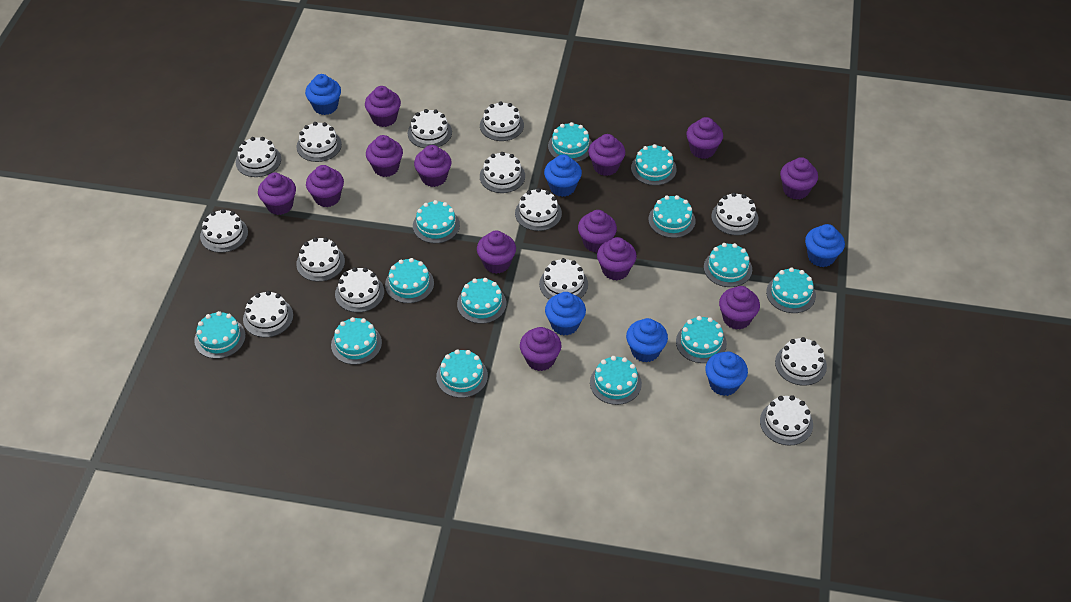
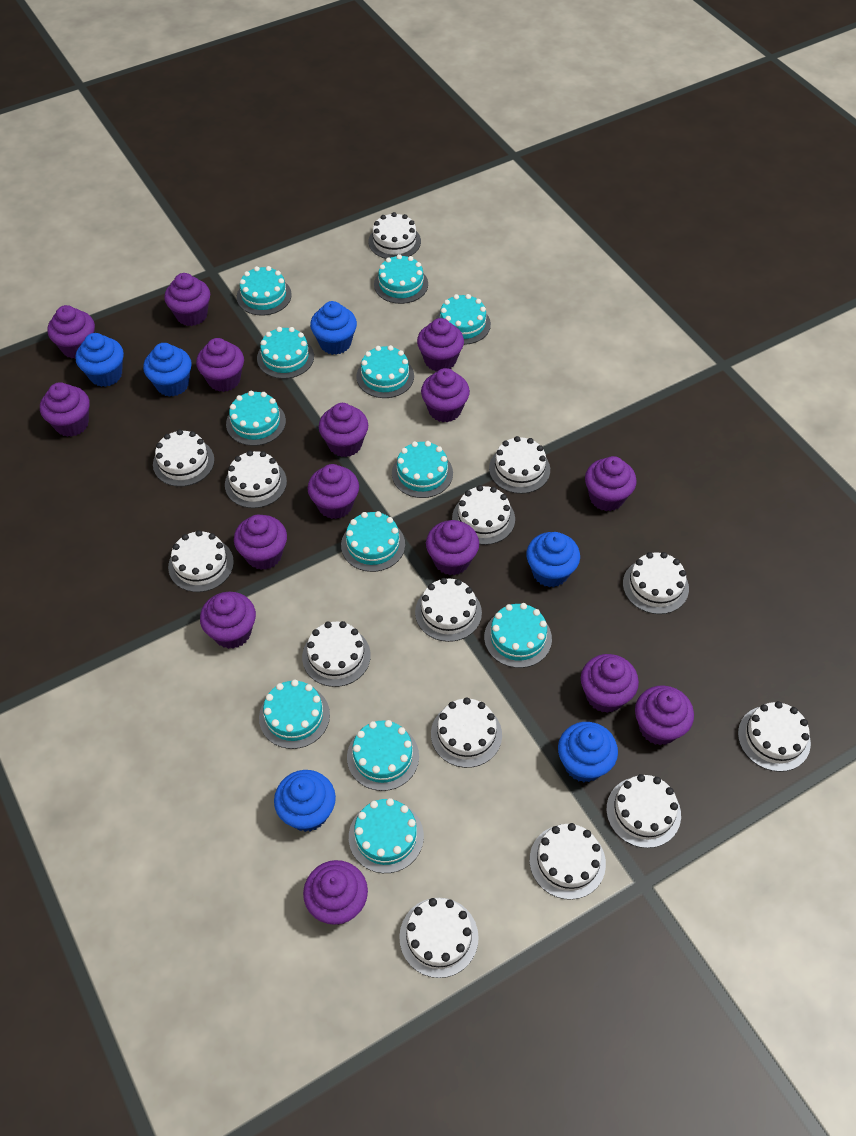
purple cupcake: [258,173,296,215] [306,165,344,207] [365,86,401,127] [366,135,403,177] [414,145,452,187] [477,231,516,274] [520,327,562,371] [578,210,617,253] [588,134,625,176] [597,237,637,281] [686,117,723,159] [719,286,760,330] [780,157,818,200] = 13 -> [40,382,90,437] [47,305,95,359] [164,273,210,326] [196,338,244,392] [200,592,256,649] [234,515,287,570] [303,860,368,925] [308,464,359,519] [319,403,368,457] [417,318,464,371] [421,368,470,422] [426,520,479,575] [581,654,639,713] [585,456,637,511] [635,685,694,745] = 15
turquoise cake: [194,311,246,359] [331,317,382,365] [385,258,434,303] [413,200,460,243] [436,349,488,398] [457,278,507,324] [548,122,592,162] [590,356,642,405] [631,144,677,185] [648,195,696,238] [676,316,727,363] [704,243,752,287] [766,267,816,313] = 13 -> [226,391,286,446] [237,266,292,316] [257,327,314,379] [259,680,330,749] [341,511,405,572] [347,720,419,791] [349,798,424,873] [356,345,414,398] [374,254,428,304] [392,441,453,498] [436,294,491,345] [484,603,552,668] = 12

